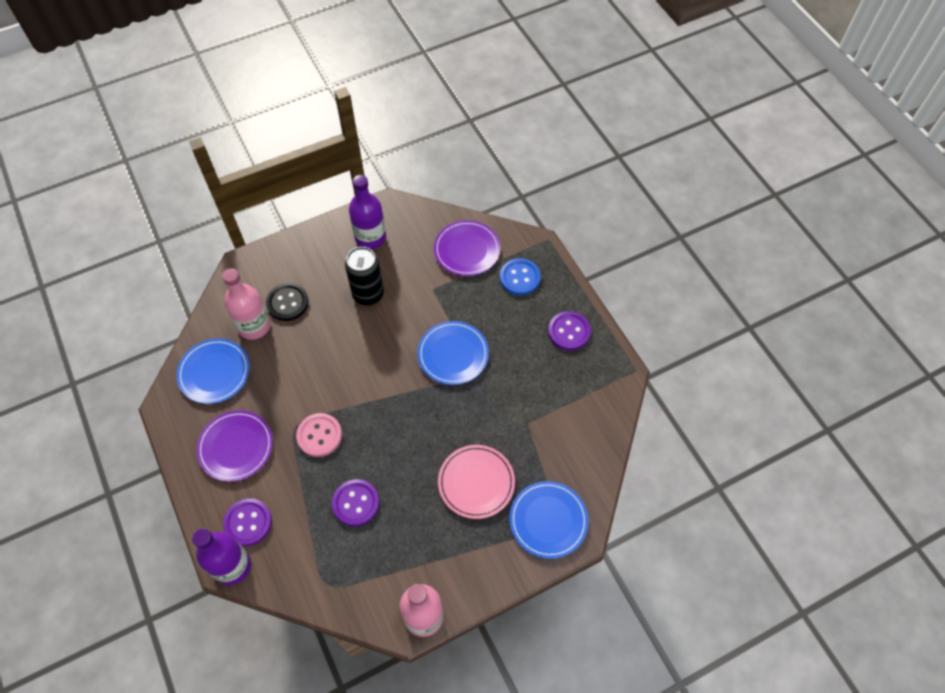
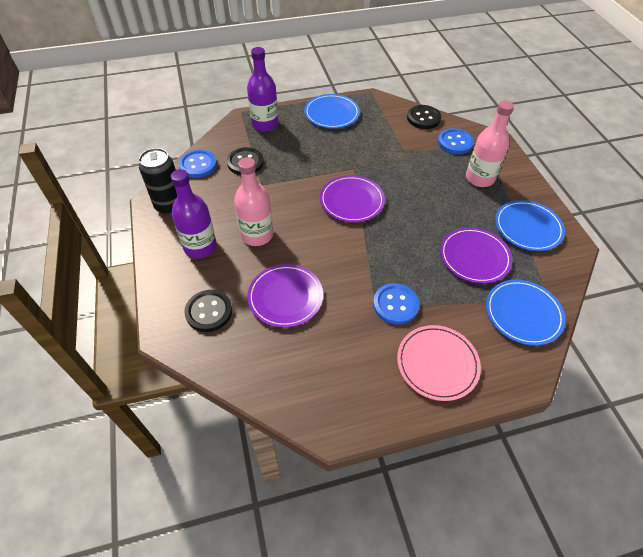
black button: [266,283,309,321] = 1 -> [184,290,232,332] [227,147,264,175] [407,105,441,129] = 3
blue button: [500,258,541,295] = 1 -> [179,150,217,178] [373,283,420,325] [438,128,474,154] = 3
pink button: [296,413,342,457] = 1 -> none = 0
purple button: [223,498,272,546] [332,479,379,526] [548,311,591,351] = 3 -> none = 0
purple plate: [196,410,273,482] [434,220,500,276] = 2 -> [247,264,323,328] [320,175,385,222] [440,227,512,284] = 3

